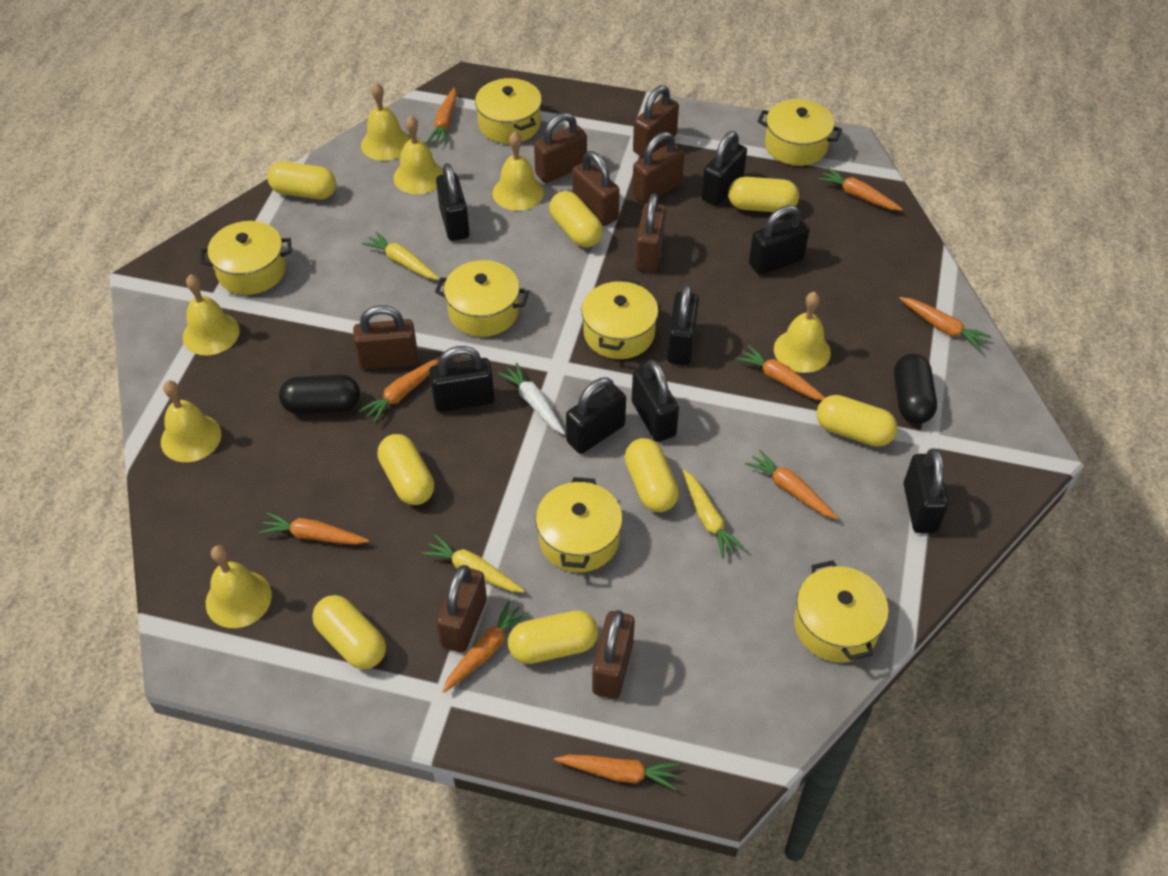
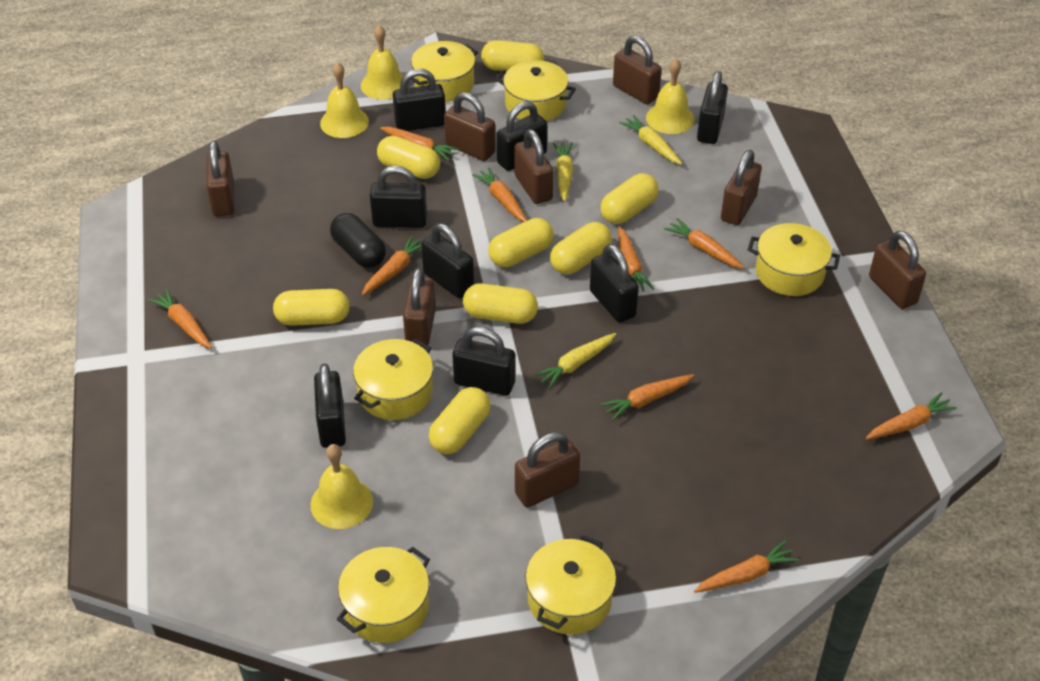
black capsule: [279,375,360,414] [894,353,937,424] = 2 -> [330,213,386,268] = 1
white carrot: [498,363,565,435] = 1 -> none = 0
yellow bell: [161,380,221,462] [183,274,240,355] [206,545,272,628] [361,83,410,161] [393,116,443,194] [492,132,544,211] [774,292,831,373] = 7 -> [310,444,373,529] [320,62,369,138] [361,25,403,100] [646,58,694,134] = 4
yellow pot: [200,221,292,295] [435,260,529,337] [475,78,542,144] [536,477,623,572] [581,279,659,359] [757,99,842,166] [794,560,889,663] = 7 -> [337,547,430,643] [353,339,433,420] [411,41,478,102] [496,60,576,121] [525,535,616,635] [748,223,840,296] = 6

